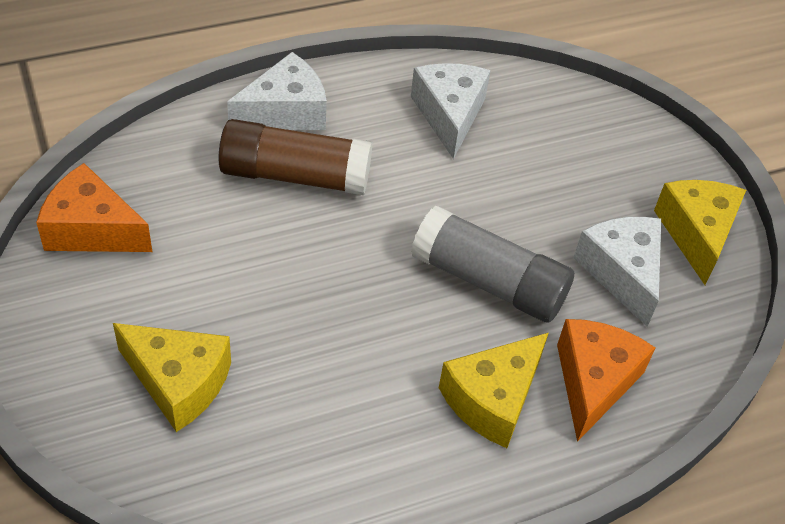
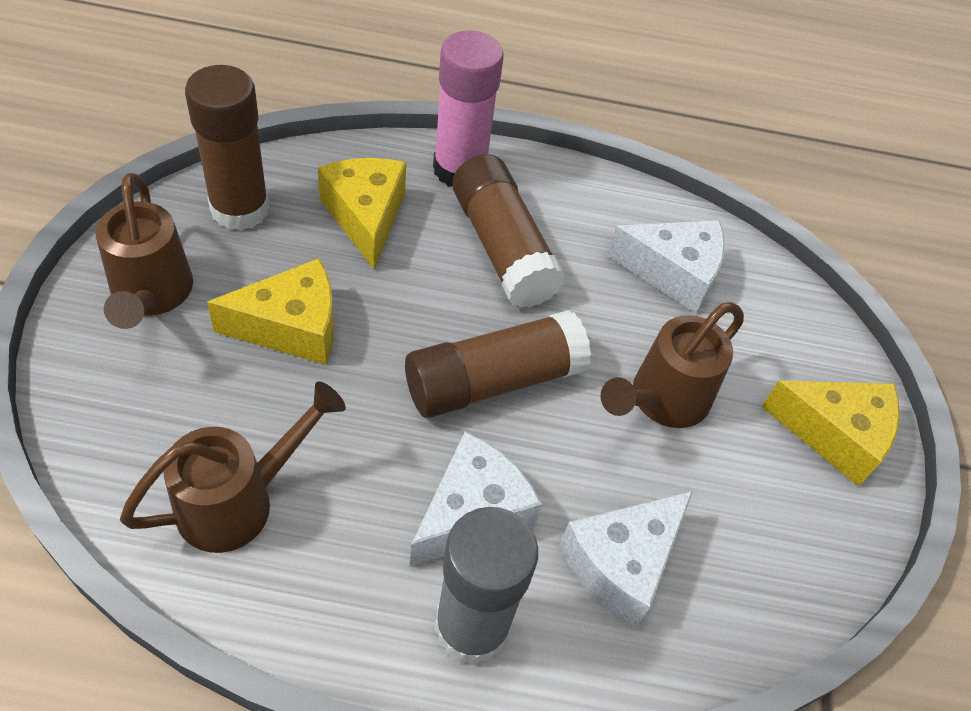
brown glue stick: [218,119,372,195] = 1 -> [185,65,269,231] [405,310,591,418] [452,154,566,308] = 3
brown watering can: none = 0 -> [95,173,193,329] [120,381,346,553] [601,302,744,428] = 3
orange cheese: [36,163,152,252] [557,319,656,442] = 2 -> none = 0
pink glue stick: none = 0 -> [433,30,504,186] = 1

